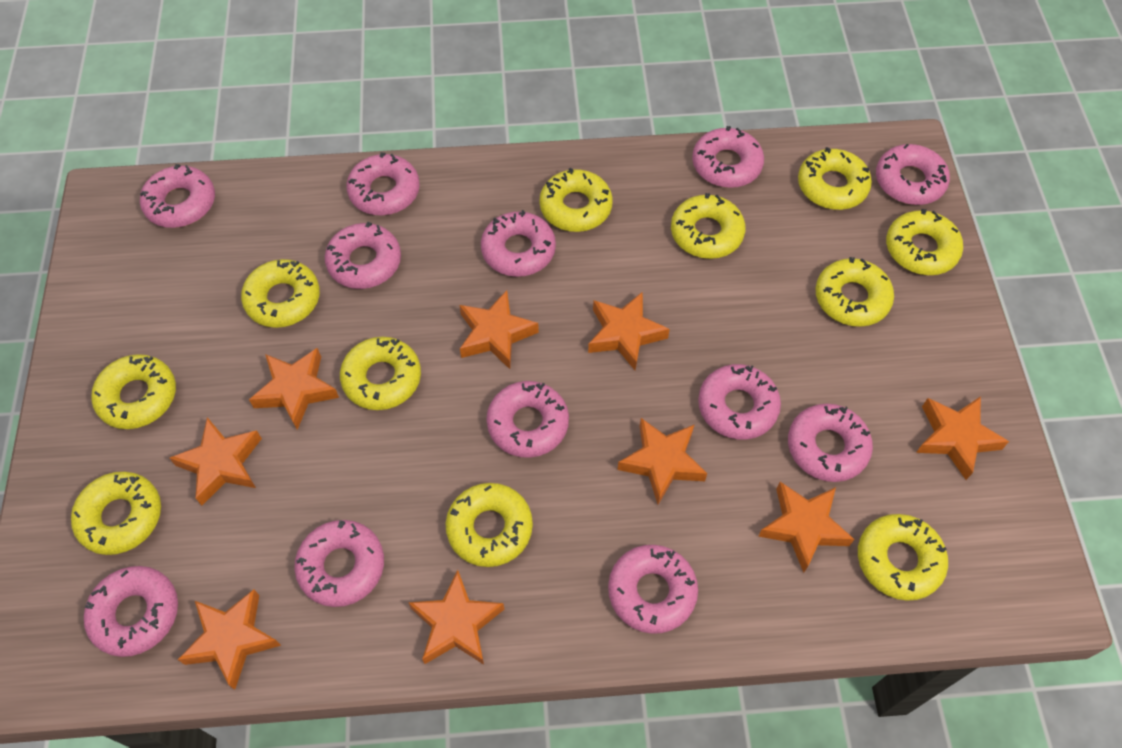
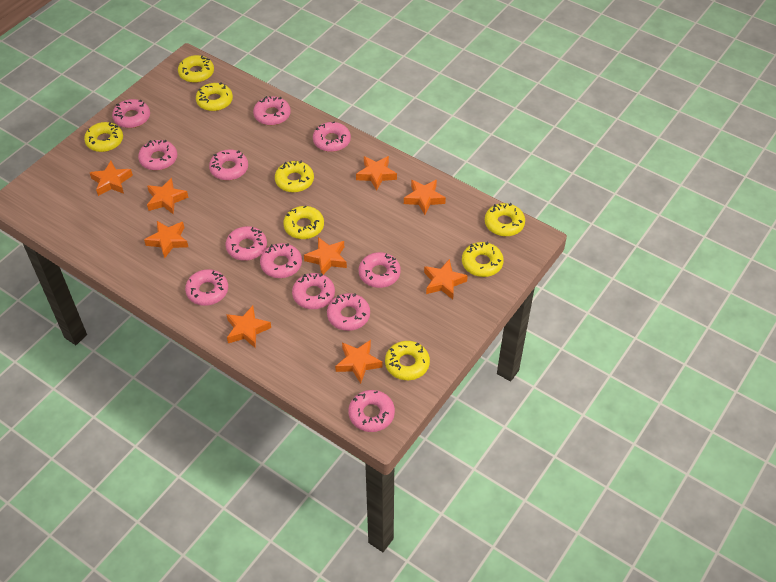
yellow donut: [71,472,161,555] [91,354,176,429] [241,259,320,328] [340,337,421,410] [446,483,533,567] [539,168,613,232] [671,193,746,259] [798,147,872,210] [816,257,894,327] [858,514,948,601] [886,209,963,275] = 11 -> [84,122,123,152] [178,55,214,83] [196,82,233,111] [275,161,314,192] [283,206,324,239] [385,341,430,380] [462,242,504,277] [485,203,525,236] = 8

